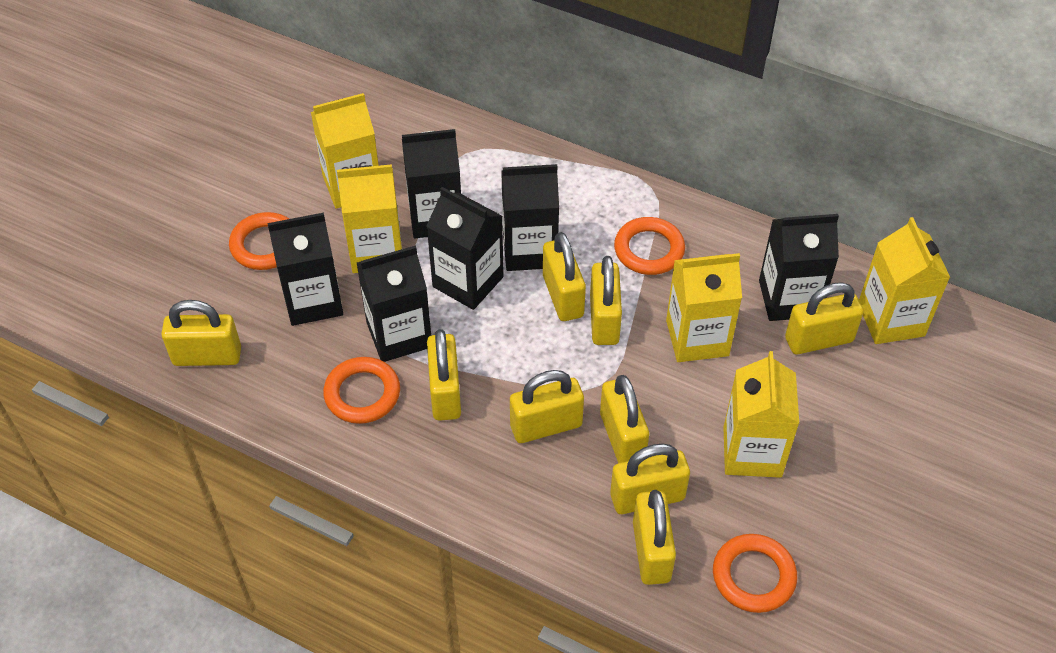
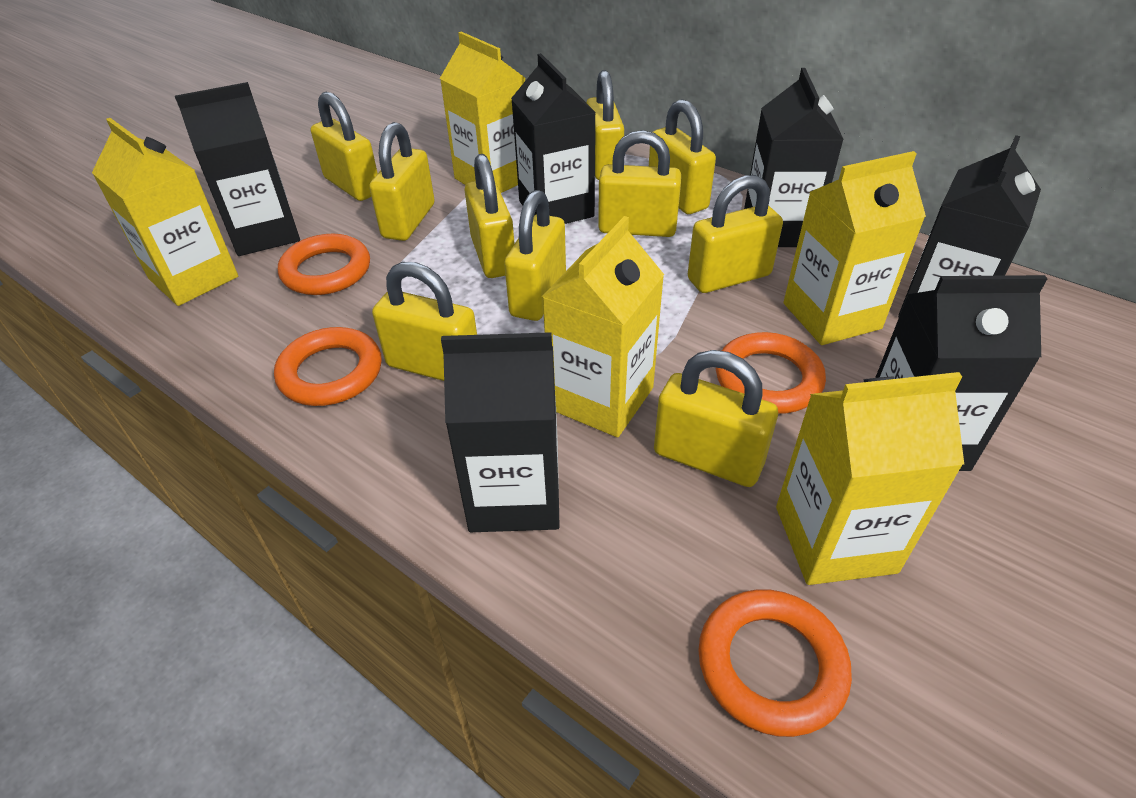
yellow padlock: [161,300,241,366] [427,329,461,421] [510,370,584,443] [543,232,586,321] [590,256,622,345] [600,375,649,463] [610,443,690,514] [633,490,676,585] [785,282,864,354] = 9 -> [311,92,378,201] [369,122,435,241] [372,262,477,381] [465,154,515,278] [504,190,566,321] [587,70,624,180] [598,130,681,237] [649,99,716,214] [654,350,778,487] [688,175,783,293] = 10

